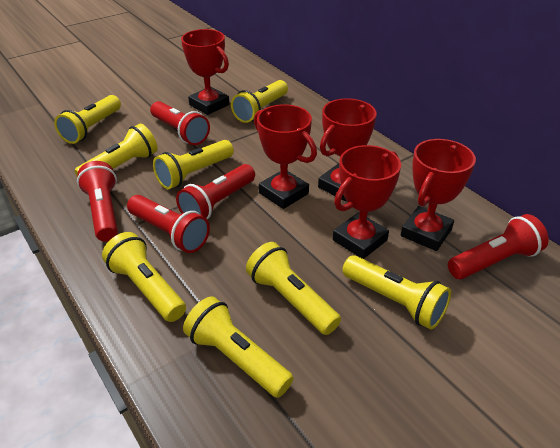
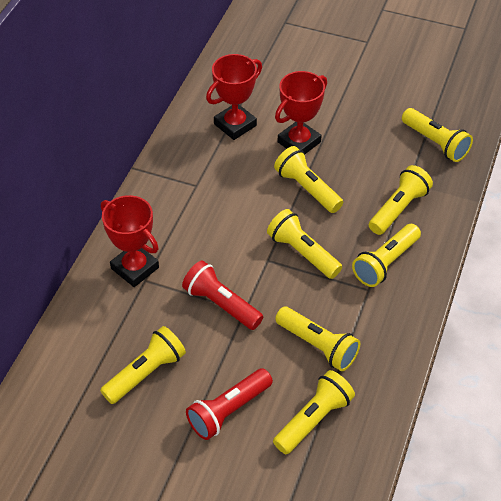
red flashlight: [77,161,118,242] [127,195,210,253] [150,101,210,145] [176,164,255,219] [448,214,549,279] = 5 -> [182,260,263,330] [186,368,273,440] = 2
red trophy: [181,29,229,115] [254,104,317,209] [318,98,377,202] [333,145,401,259] [401,139,476,251] = 5 -> [101,195,159,287] [206,54,262,140] [275,71,327,154] = 3

